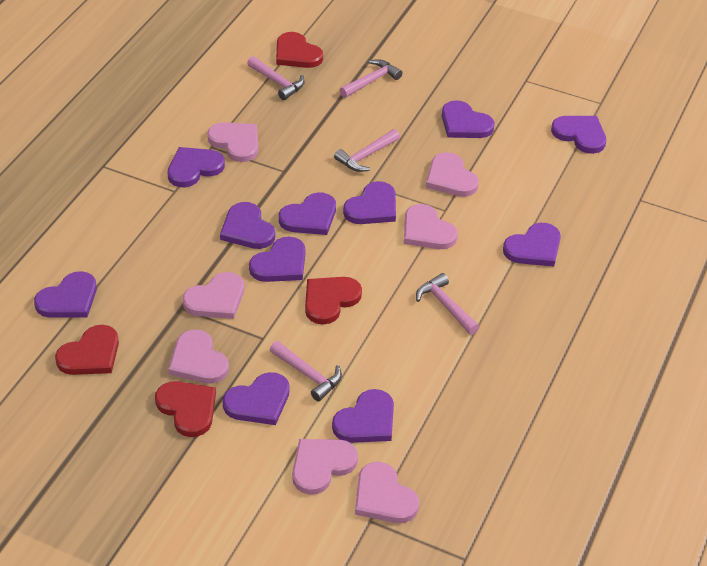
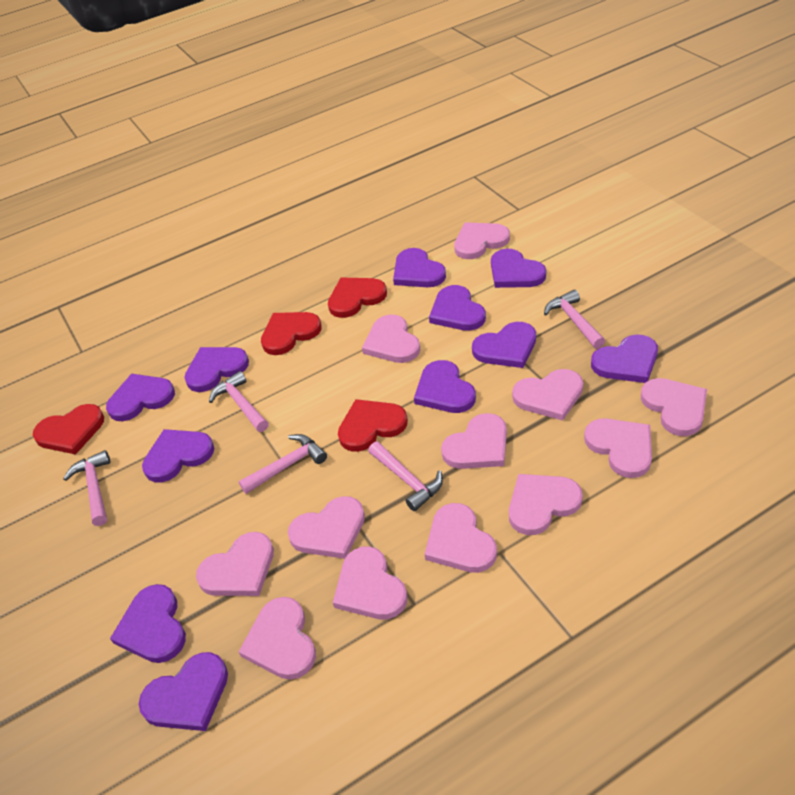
pink heart: [168,330,229,384] [182,272,244,319] [207,122,258,162] [292,439,358,495] [355,462,419,523] [404,204,458,249] [426,152,479,197] = 7 -> [196,532,274,596] [239,597,316,680] [288,496,365,559] [333,546,407,619] [362,315,420,363] [424,503,497,573] [441,413,507,469] [454,222,510,259] [509,474,583,535] [512,369,583,421] [584,418,652,478] [641,378,707,436] = 12

